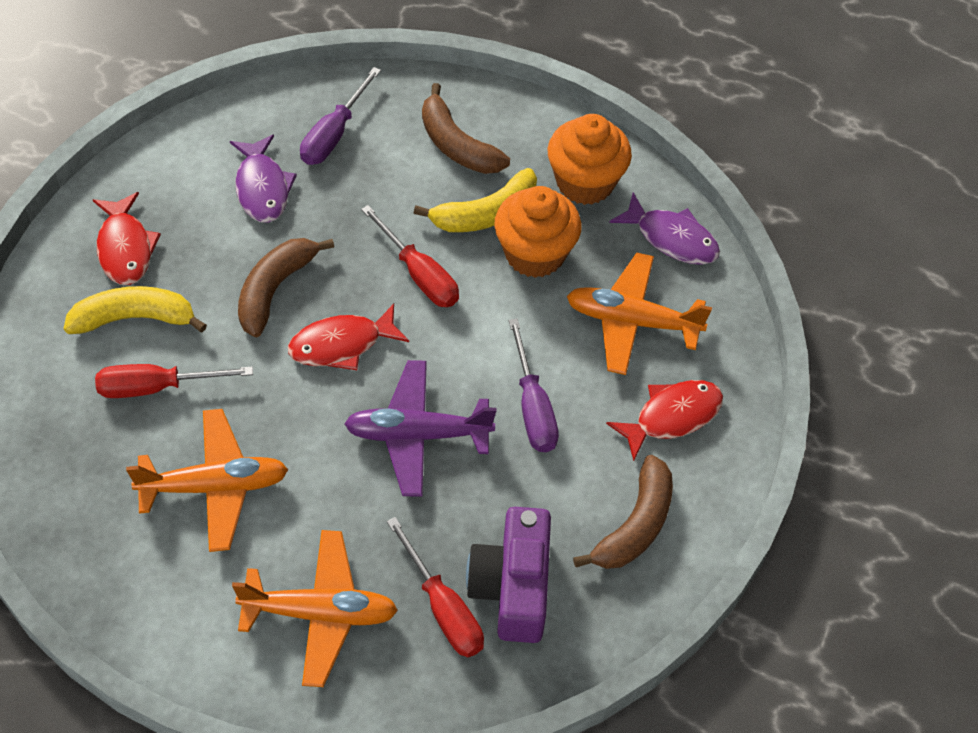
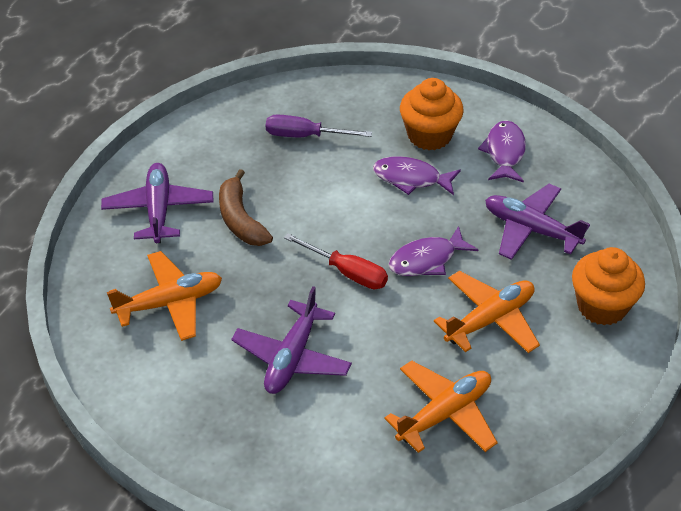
brown banana: [238,238,334,337] [422,83,510,174] [573,455,673,569] = 3 -> [219,169,273,246] = 1
purple camera: [466,507,551,643] = 1 -> none = 0
purple fish: [230,134,297,223] [609,193,720,265] = 2 -> [373,156,461,195] [388,226,478,276] [478,121,526,182] = 3
purple plane: [344,360,496,497] = 1 -> [101,163,213,243] [231,286,352,394] [485,184,590,260] = 3
purple screwdriver: [300,67,381,165] [509,318,559,452] = 2 -> [266,115,372,137] = 1
red fish: [93,192,161,285] [288,304,409,370] [606,380,723,461] = 3 -> none = 0
red screwdriver: [95,364,253,398] [361,205,459,307] [387,517,484,657] = 3 -> [284,233,388,289] = 1
yellow banana: [64,286,207,334] [414,168,537,232] = 2 -> none = 0

